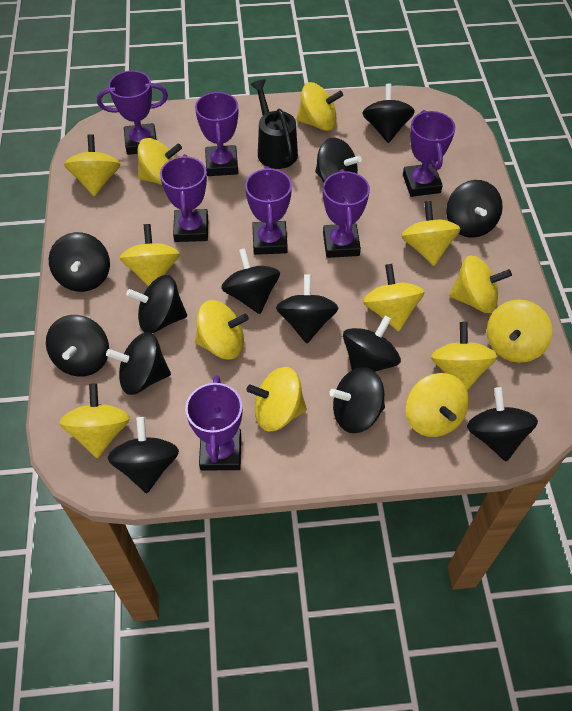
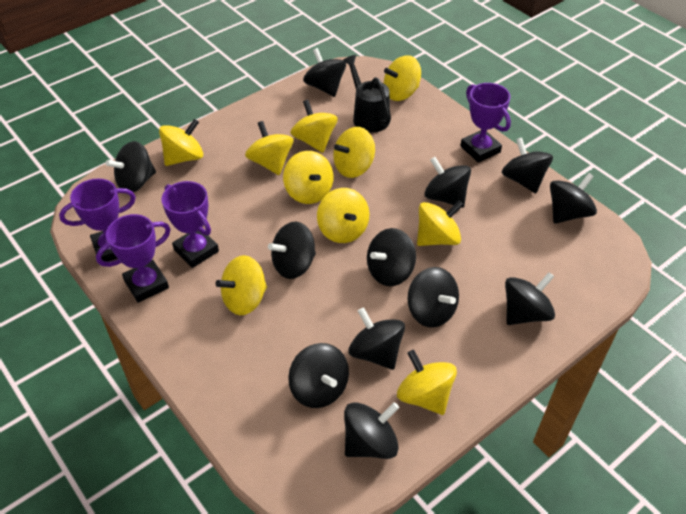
black spinning top: [46,315,109,377] [49,232,110,292] [106,332,171,395] [107,417,179,493] [126,275,187,333] [221,248,280,314] [276,275,338,343] [315,138,362,182] [329,367,385,433] [343,315,401,372] [362,83,415,143] [446,180,503,238] [467,387,538,461] = 13 -> [106,141,156,192] [268,221,316,279] [288,343,349,408] [303,48,346,97] [344,402,399,459] [348,307,405,370] [367,228,416,286] [407,267,459,328] [424,157,471,208] [502,137,553,193] [505,272,555,325] [550,173,597,224] = 12
purple trophy: [97,70,168,155] [160,154,208,242] [185,375,242,470] [195,91,238,176] [245,166,292,255] [323,169,370,258] [403,110,455,197] = 7 -> [59,179,136,262] [96,214,171,303] [161,181,219,268] [460,83,511,163] = 4
yellow spinning top: [60,383,130,458] [64,134,120,197] [120,224,180,286] [138,138,182,185] [195,300,249,360] [246,367,307,432] [296,82,343,131] [363,264,425,331] [401,201,460,266] [406,373,469,437] [431,322,497,391] [449,256,512,313] [487,300,553,363] = 13 -> [159,119,204,166] [216,255,267,315] [245,121,294,175] [283,151,333,204] [290,100,338,153] [317,188,369,243] [333,127,375,178] [384,55,421,101] [397,350,457,415] [417,200,464,246] = 10

